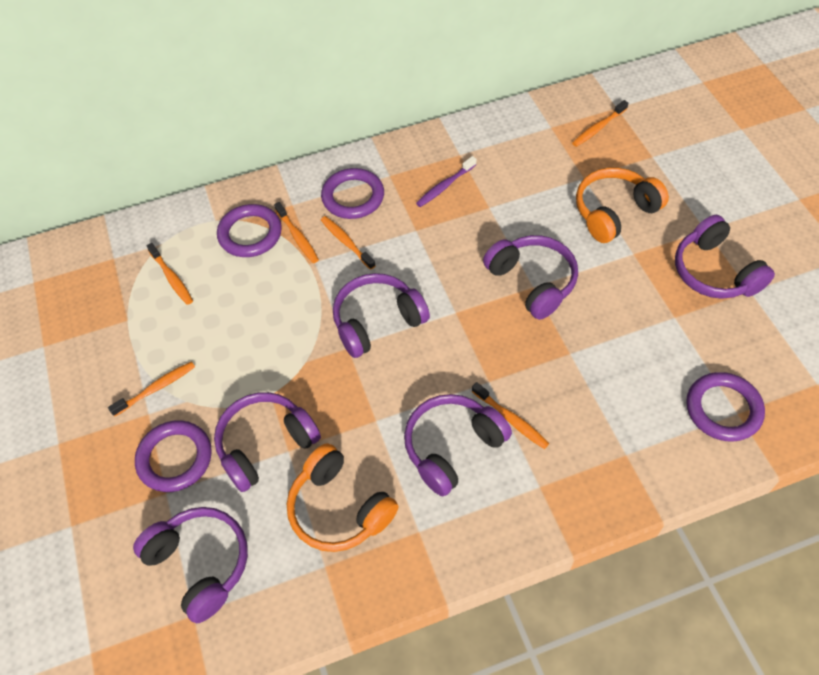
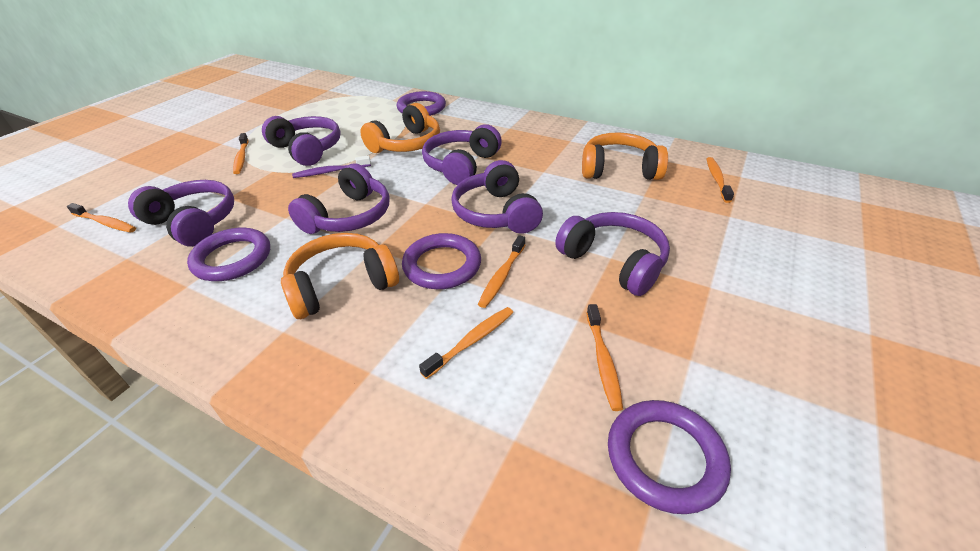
orange headphones: [287,443,398,552] [576,168,669,243] = 2 -> [281,233,399,319] [360,103,440,153] [582,132,668,180] = 3

